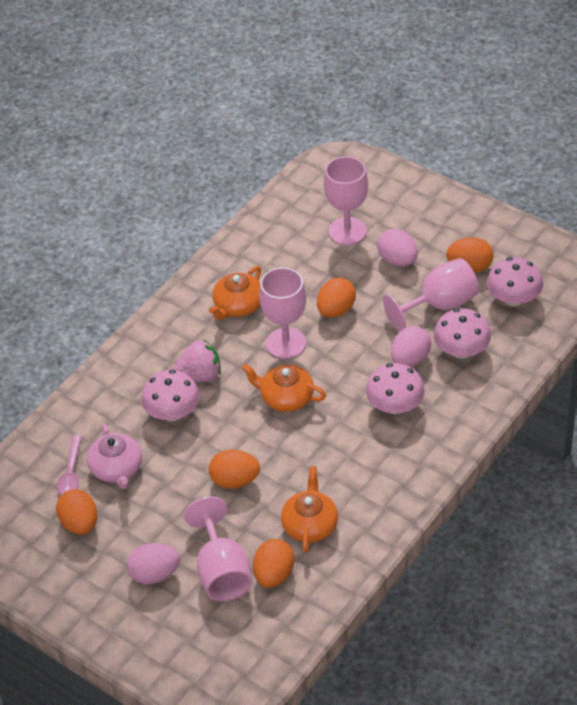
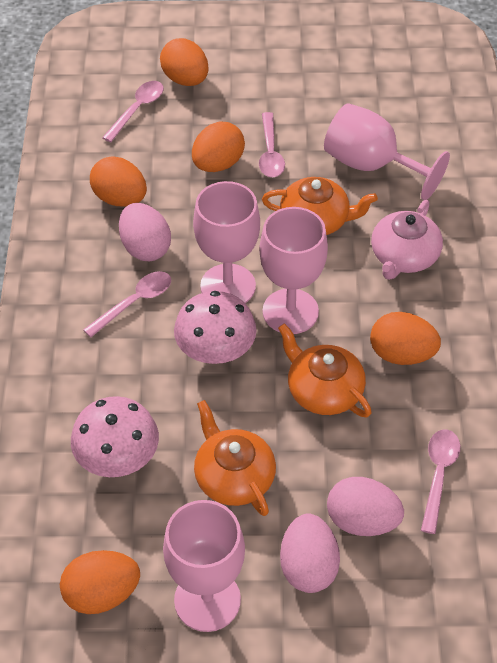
pink mushroom: [141,370,200,421] [366,363,425,414] [433,308,491,359] [487,257,543,307] = 4 -> [71,396,159,477] [174,291,257,364] = 2
pink spoon: [57,435,82,495] = 1 -> [83,271,171,338] [102,81,164,142] [259,112,285,177] [421,429,460,534] = 4
pink strawberry: [172,339,221,382] = 1 -> none = 0

